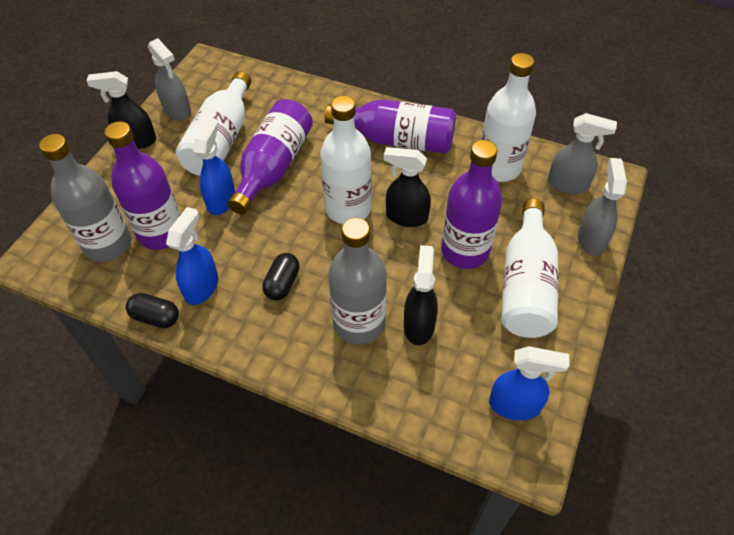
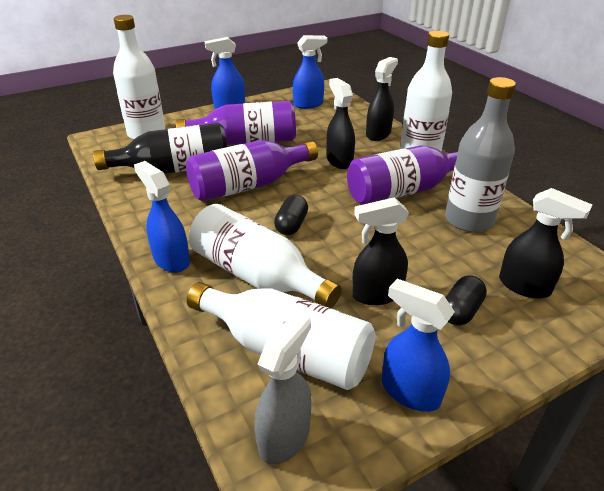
black bottle: none = 0 -> [93,123,227,174] = 1
black spray bottle: [86,71,156,149] [384,147,431,227] [404,245,438,345] = 3 -> [326,78,355,169] [352,197,409,305] [366,57,398,141] [499,188,593,299] = 4
blue spray bottle: [166,207,218,305] [193,120,235,215] [489,346,569,421] = 3 -> [134,161,190,273] [205,37,245,109] [293,35,327,109] [382,279,455,412] = 4
grey bottle: [39,134,132,262] [328,217,387,345] = 2 -> [445,77,516,232] = 1
grey spray bottle: [148,38,191,121] [548,113,617,194] [578,158,627,256] = 3 -> [255,312,311,465] = 1
purple bottle: [105,121,181,250] [228,99,313,214] [325,99,456,154] [441,140,502,269] = 4 -> [176,101,296,145] [186,140,318,202] [347,145,458,205] = 3

